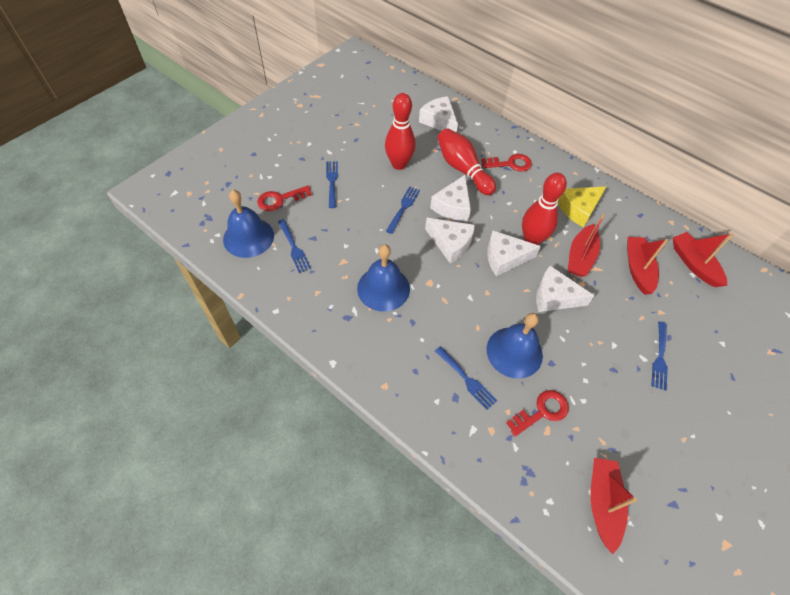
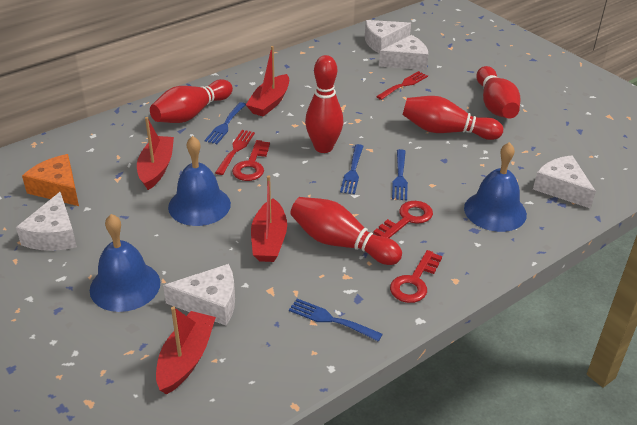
blue fork: [278,219,311,273] [326,161,338,208] [386,186,420,234] [435,346,497,410] [651,321,668,391] = 5 -> [205,102,246,144] [289,299,383,342] [340,144,364,194] [392,149,408,200] = 4
orange cheese: none = 0 -> [22,154,79,206] = 1
red bowling pin: [385,93,416,170] [438,128,496,195] [522,173,567,245] = 3 -> [150,79,233,123] [290,197,402,265] [305,55,343,153] [403,96,503,140] [476,66,520,119] = 5
red fork: none = 0 -> [215,130,255,175] [376,71,428,100] = 2
yellow cheese: [558,186,606,227] = 1 -> none = 0

